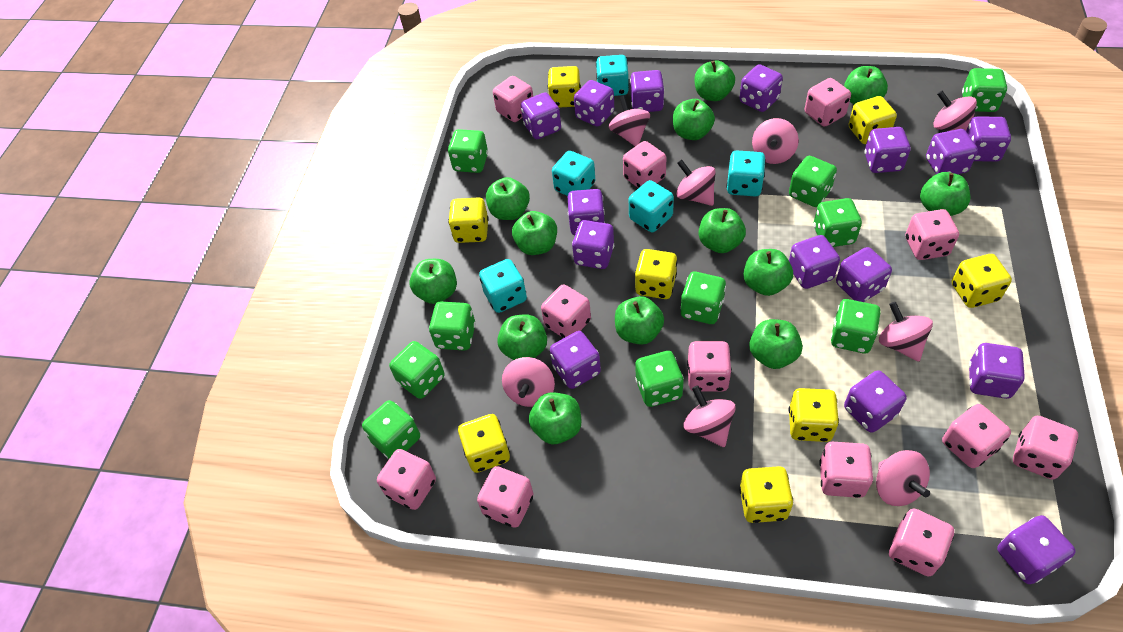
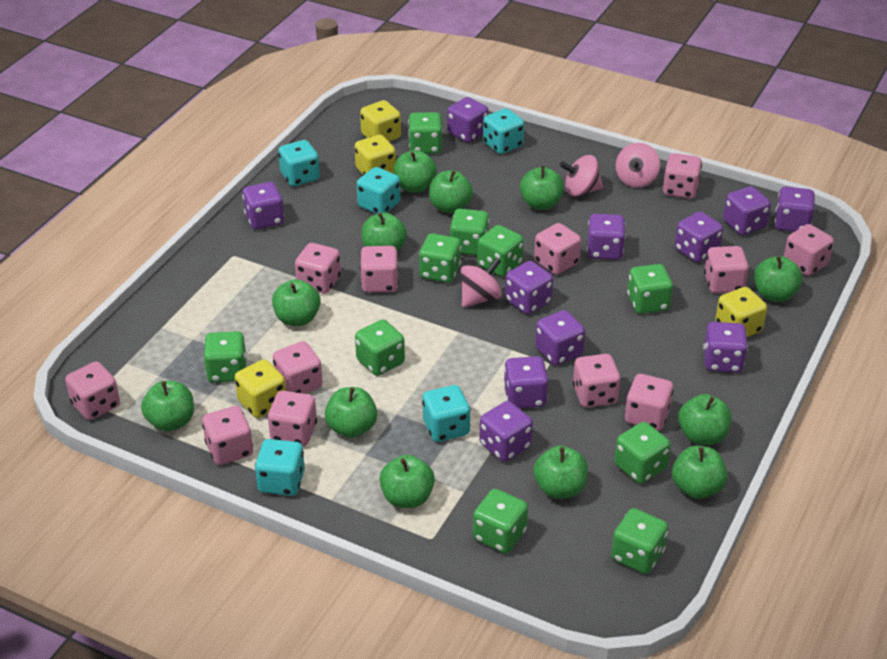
green apple: [410,259,457,304] [486,177,530,220] [497,314,547,360] [512,211,557,255] [529,392,581,444] [615,296,664,345] [673,99,715,140] [694,60,735,101] [699,208,746,253] [743,249,793,296] [749,319,802,369] [844,66,888,104] [920,172,970,216] = 13 -> [141,381,194,431] [272,279,321,326] [325,387,377,438] [361,212,407,252] [379,455,435,508] [394,150,437,193] [429,170,473,213] [520,166,564,210] [533,446,588,499] [672,446,727,499] [678,394,732,445] [754,256,802,302] = 12
pink spinning top: [502,357,555,407] [609,96,650,146] [676,159,716,206] [683,385,736,447] [752,118,799,164] [876,450,930,506] [879,302,933,362] [933,91,977,131] = 8 -> [461,257,502,308] [560,155,603,196] [616,143,660,188] = 3
purple dice: [521,92,561,139] [550,331,601,389] [568,189,605,235] [572,220,614,269] [574,80,614,127] [630,70,664,112] [740,64,783,112] [789,235,840,289] [836,247,892,302] [844,370,907,433] [864,127,910,173] [926,129,978,174] [966,117,1011,162] [969,343,1025,399] [997,515,1076,584] = 15 -> [242,182,284,230] [447,97,488,143] [479,401,533,462] [504,356,548,409] [505,261,553,314] [535,310,585,366] [587,214,626,260] [675,211,723,262] [703,322,748,373] [723,186,771,235] [775,186,815,232] = 11
yellow dice: [448,197,489,243] [458,414,510,473] [548,66,581,108] [635,249,677,299] [739,466,793,523] [789,388,839,442] [849,96,897,144] [952,254,1012,308] = 8 -> [235,359,286,418] [355,135,396,175] [360,100,401,142] [715,287,767,337] = 4

